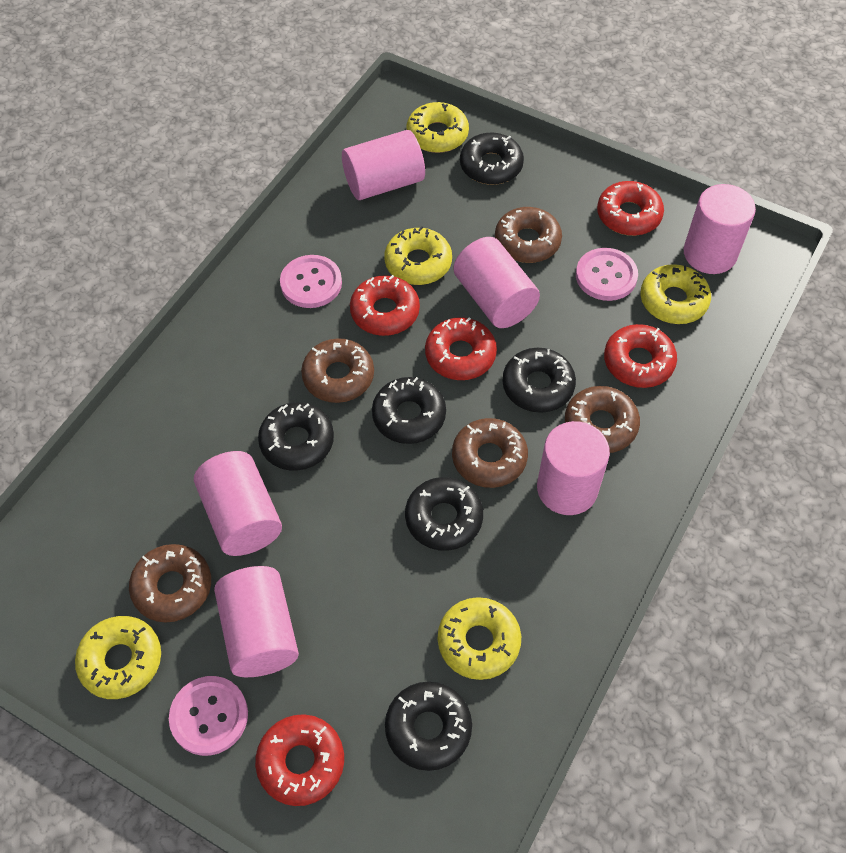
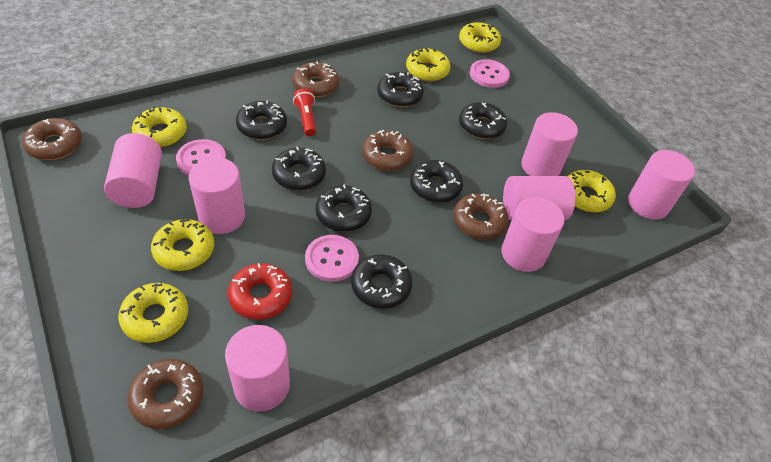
black donut: [258,402,334,471] [372,377,446,444] [385,682,472,771] [405,477,483,551] [460,133,524,185] [502,348,576,413] = 6 -> [236,100,287,140] [272,147,326,191] [316,185,372,232] [351,254,413,309] [377,72,424,107] [410,160,463,203] [459,102,507,139] = 7
pink cylinder: [194,451,282,556] [214,566,299,677] [342,130,425,200] [453,237,540,328] [537,421,610,515] [684,184,756,274] = 6 -> [104,133,162,208] [189,157,245,234] [225,325,290,412] [501,197,564,272] [503,176,575,220] [521,112,578,176] [628,150,695,220] = 7
red donut: [255,714,344,806] [350,275,420,336] [425,317,497,380] [597,181,664,236] [604,324,677,388] = 5 -> [228,263,292,320] = 1
red flashlight: none = 0 -> [293,89,316,136] = 1
yellow donut: [75,616,161,699] [384,226,452,285] [406,102,469,153] [438,597,521,680] [640,264,711,324] = 5 -> [118,283,188,343] [132,106,187,147] [151,219,214,271] [406,48,451,81] [459,22,501,53] [567,170,616,212] = 6

